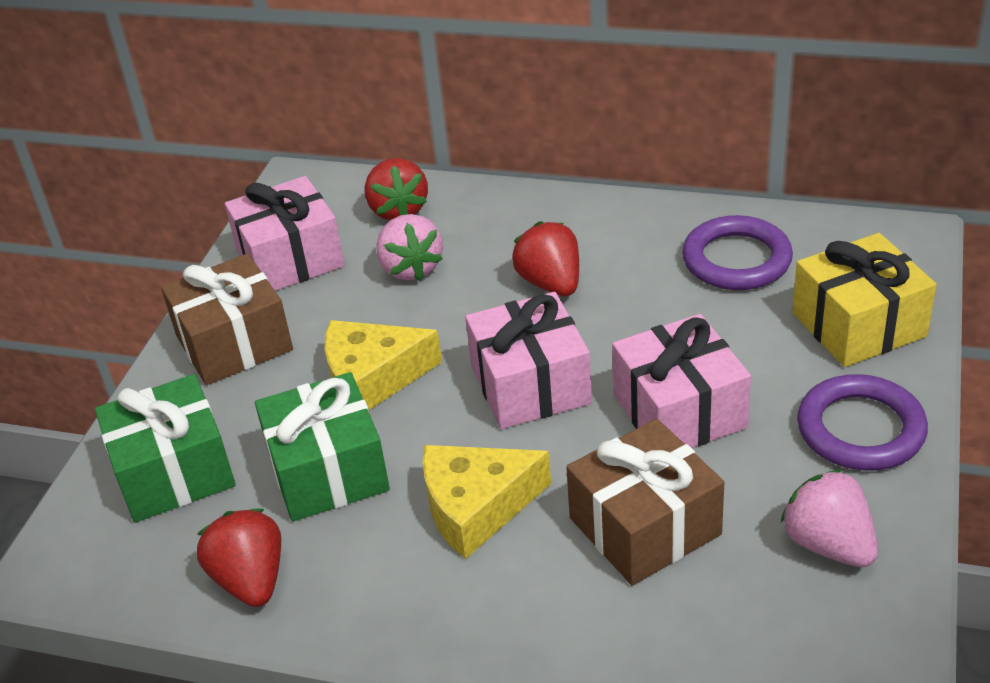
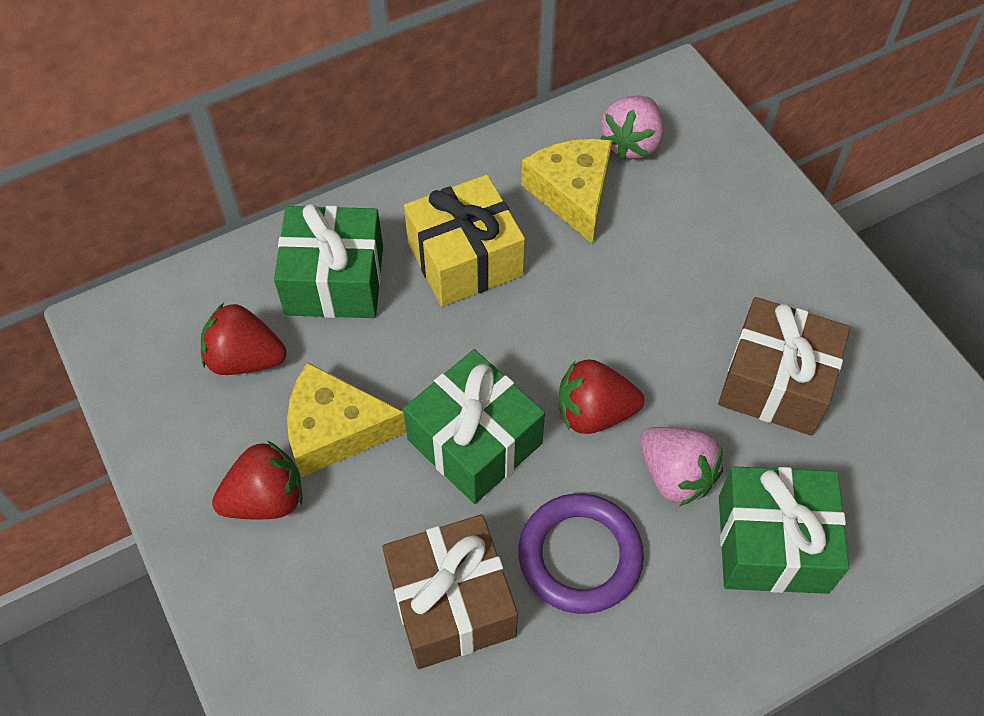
green gift: [95,374,236,522] [255,372,390,522] = 2 -> [274,204,383,318] [403,349,545,504] [719,466,849,594] = 3
pink gift: [225,176,345,291] [465,292,592,429] [612,314,751,448] = 3 -> none = 0
purple ring: [682,215,793,290] [797,374,928,471] = 2 -> [518,493,644,614] = 1

